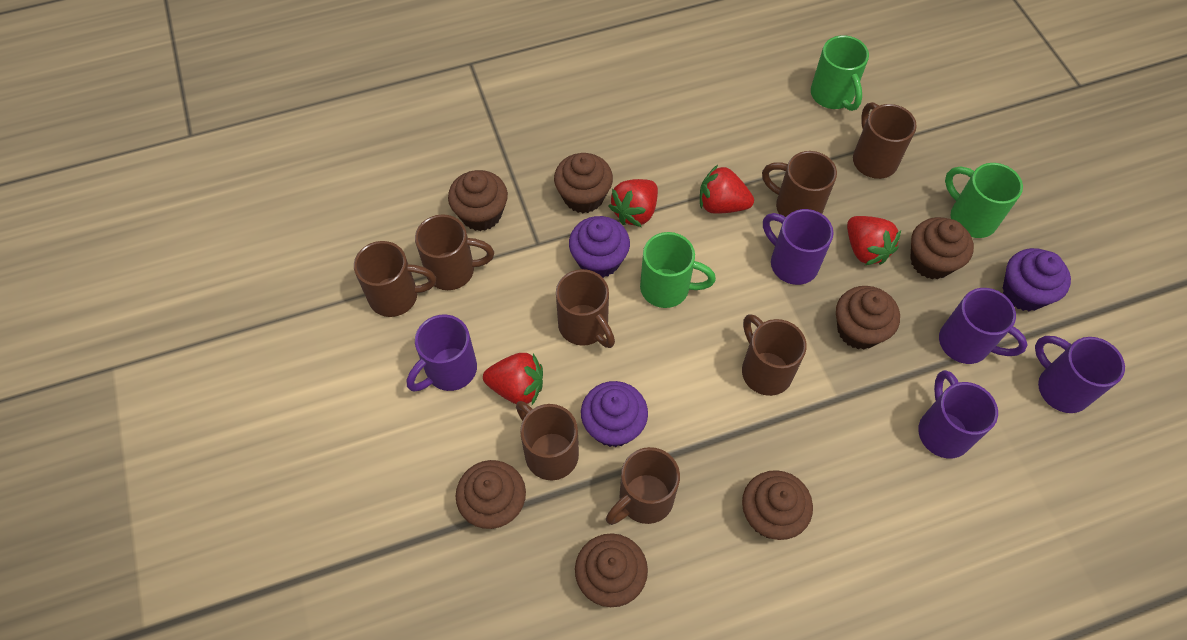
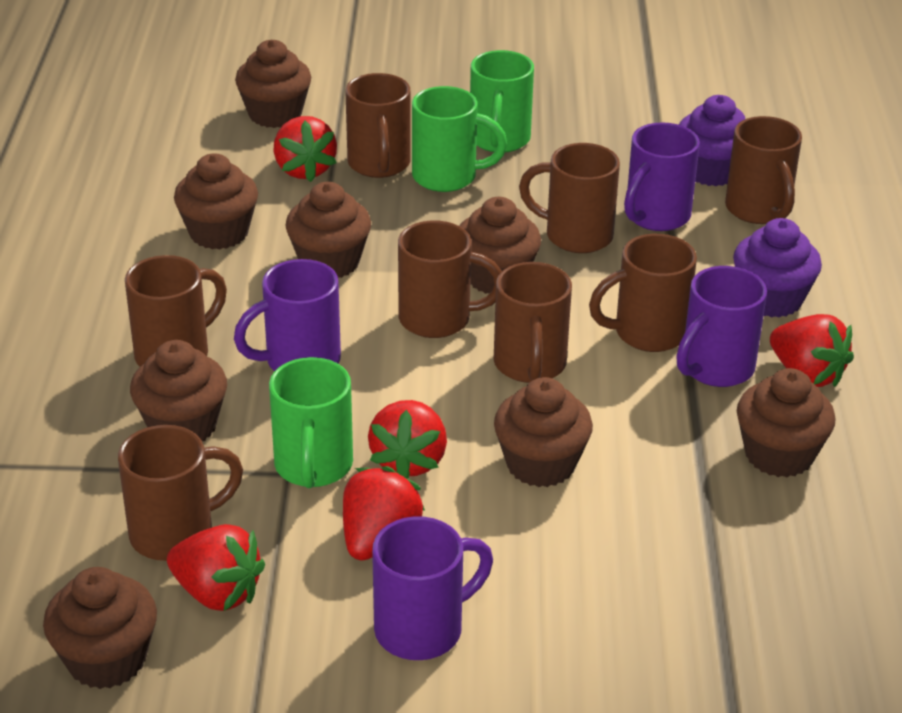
brown cupcake: [448,170,508,231] [456,460,526,529] [554,153,613,213] [575,533,648,607] [742,470,813,540] [836,286,900,349] [910,217,974,279] = 7 -> [43,567,157,689] [130,340,227,441] [174,153,258,250] [235,40,311,128] [285,182,371,278] [459,197,541,294] [494,377,593,487] [737,368,836,477] = 8
purple cupcake: [569,216,630,278] [581,381,648,447] [1003,248,1071,311] = 3 -> [679,95,745,186] [733,218,822,318] = 2
purple mug: [407,315,477,391] [763,209,833,285] [918,370,998,458] [939,288,1028,364] [1035,336,1125,413] = 5 -> [234,259,341,371] [372,516,493,660] [624,122,700,231] [676,266,767,387] = 4
red strawberry: [483,353,543,405] [609,179,658,227] [700,165,754,214] [847,216,901,265] = 4 -> [167,524,265,611] [273,116,337,182] [343,466,425,561] [368,400,447,479] [770,314,854,387] = 5

